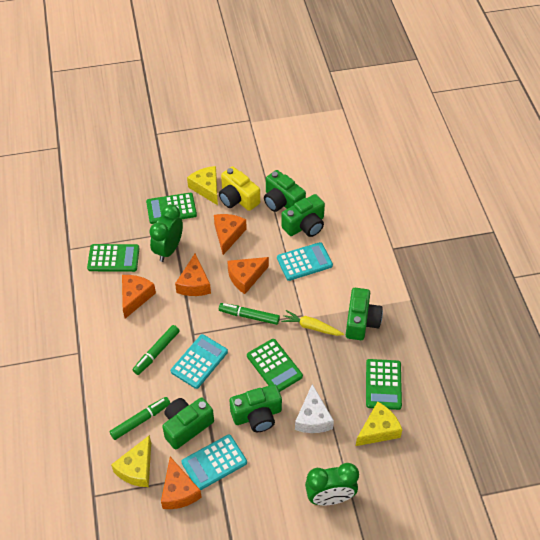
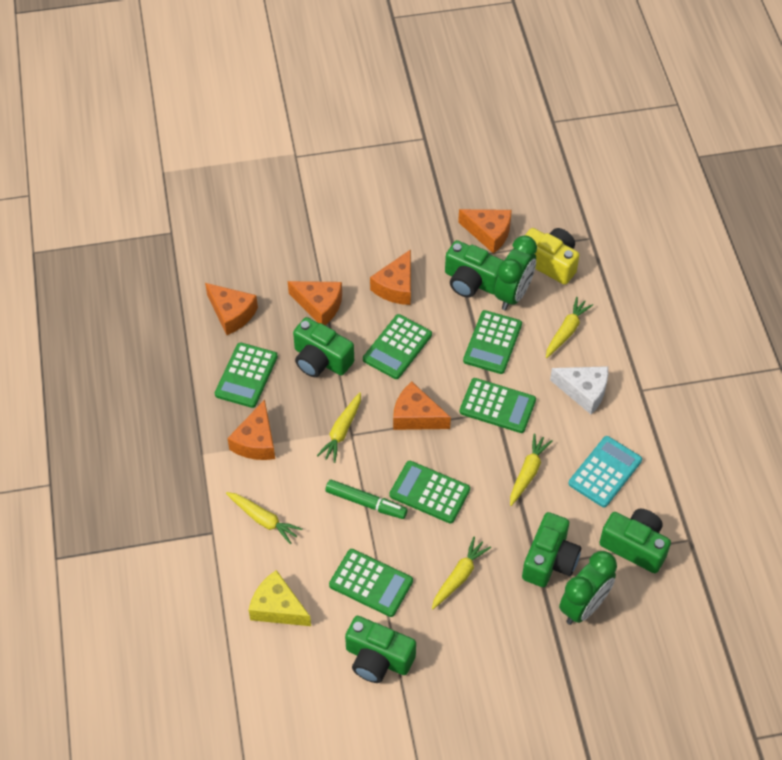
green calculator: [87,244,140,272] [146,193,197,224] [247,339,303,392] [366,359,402,410] = 4 -> [215,342,278,408] [329,549,413,617] [363,314,432,379] [390,461,470,523] [460,378,536,433] [463,310,522,374] = 6
green marker: [109,397,170,440] [133,325,180,375] [219,303,280,325] = 3 -> [325,480,408,519] = 1
orange cheese: [122,275,156,319] [161,457,202,509] [175,254,211,296] [214,214,247,255] [227,257,269,294] = 5 -> [205,283,258,335] [227,399,275,460] [288,281,342,325] [370,249,411,305] [393,382,451,430] [458,209,512,254] = 6
turquoise calculator: [171,334,228,389] [182,434,247,490] [277,242,333,281] = 3 -> [568,436,642,507] = 1
yellow carrot: [281,310,344,336] = 1 -> [226,492,302,545] [317,392,361,463] [432,537,491,609] [510,434,553,506] [546,297,593,358] = 5
yellow cheese: [111,435,151,487] [187,166,218,205] [356,402,402,446] = 3 -> [249,570,311,626] = 1

